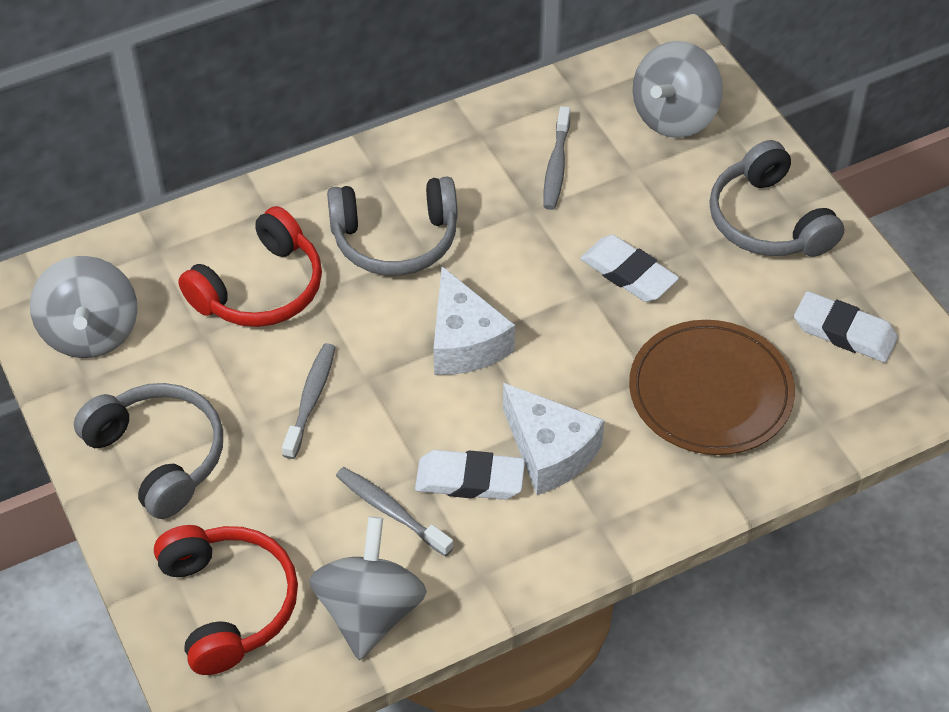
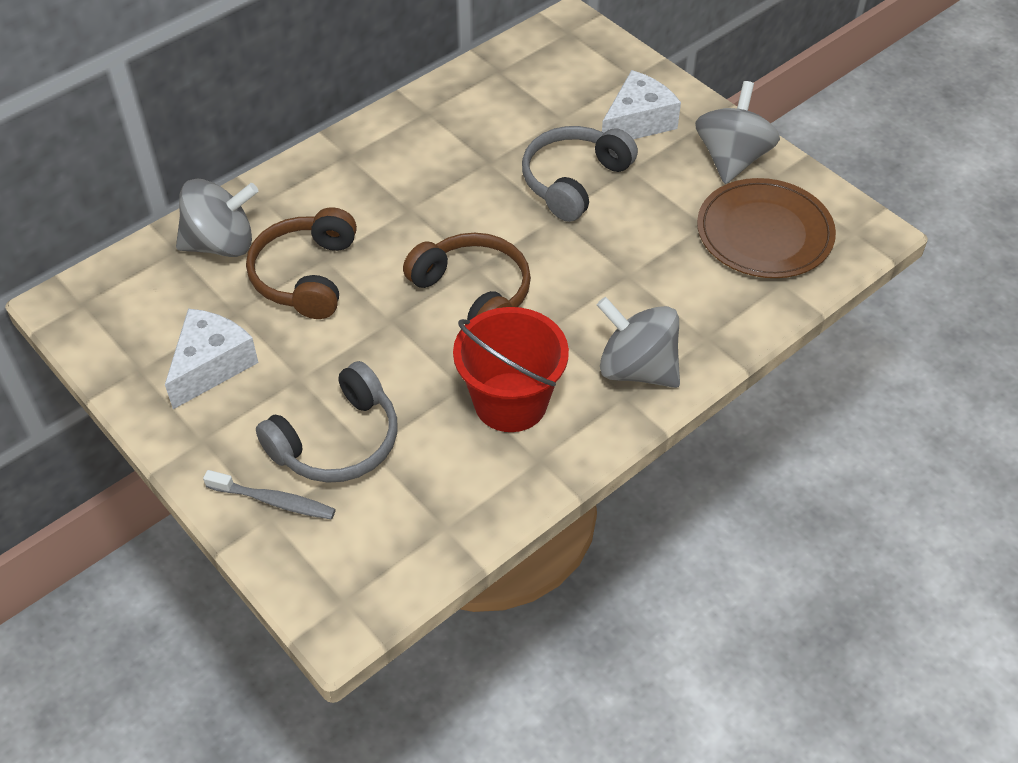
brown headphones: none = 0 -> [246,207,357,319] [403,233,531,320] = 2
grey headphones: [74,383,223,519] [327,176,458,275] [709,140,844,257] = 3 -> [256,361,397,483] [522,126,638,222] = 2
grey toothbrush: [282,343,336,459] [336,467,454,557] [544,106,570,210] = 3 -> [203,470,336,520] = 1
red bucket: none = 0 -> [453,307,569,432] = 1
red headphones: [154,525,298,675] [178,206,322,327] = 2 -> none = 0
white eraser: [415,450,525,500] [580,235,679,302] [794,291,898,363] = 3 -> none = 0

